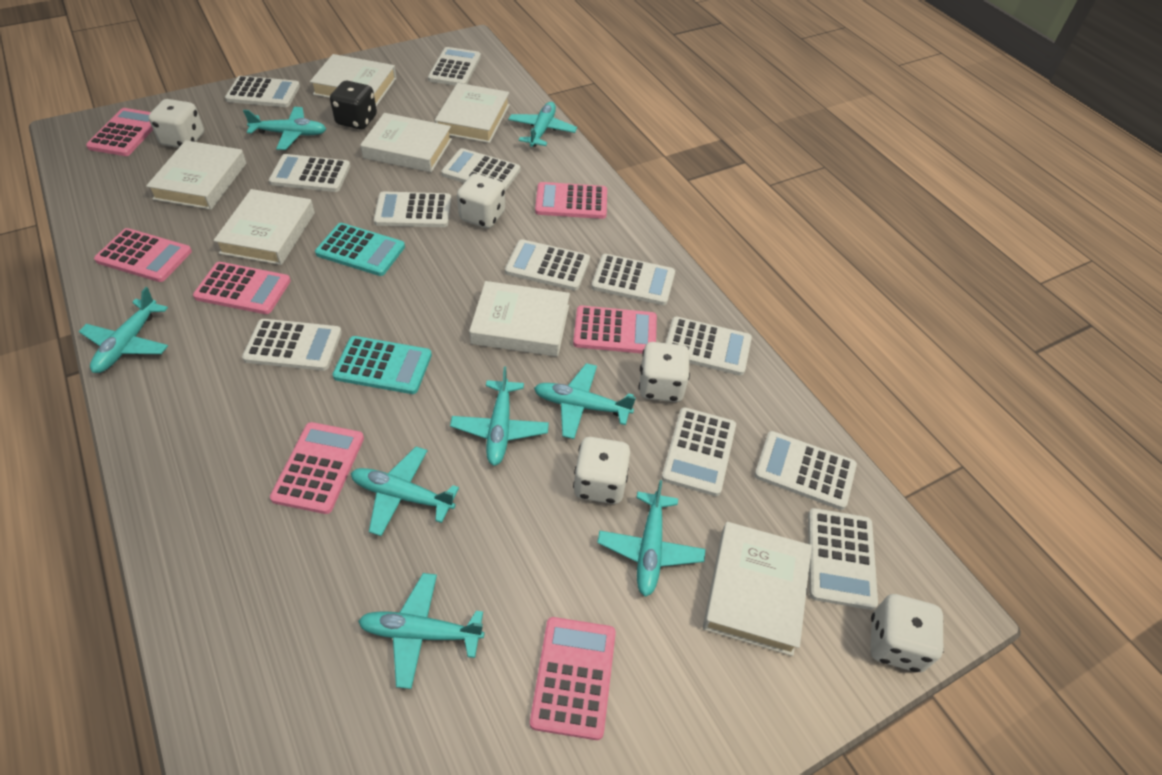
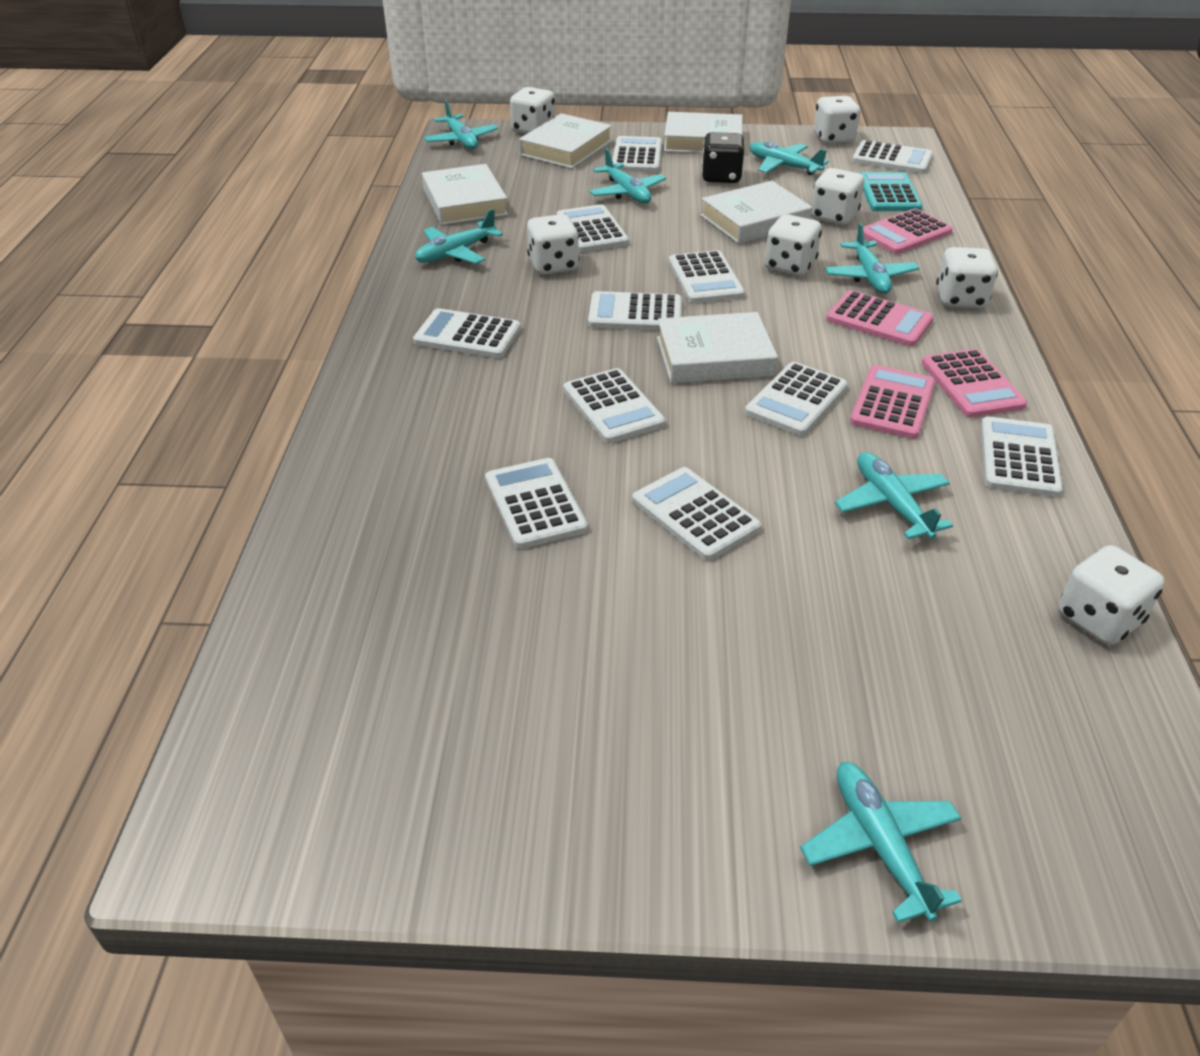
pink calculator: [86,108,153,156] [94,228,192,282] [193,262,291,314] [270,422,364,514] [530,617,616,740] [535,182,607,219] [573,306,657,354] = 7 -> [826,290,934,346] [850,365,935,439] [863,208,953,254] [922,349,1027,418] = 4
turquoise calculator: [315,223,405,276] [332,336,432,394] = 2 -> [860,172,923,211] = 1
turquoise plane: [79,287,168,373] [243,107,326,150] [351,447,459,536] [358,573,484,689] [450,366,549,466] [508,102,577,147] [534,363,636,439] [597,480,705,597] = 8 -> [415,209,503,264] [424,100,498,149] [589,148,666,204] [749,141,829,175] [800,762,962,923] [825,223,919,294] [835,452,953,539] = 7
white book: [146,140,246,210] [214,189,315,265] [310,54,397,106] [360,113,452,172] [435,83,510,143] [469,281,570,357] [703,522,812,656] = 7 -> [422,164,508,225] [519,113,612,169] [657,312,778,383] [664,112,742,153] [701,181,812,244] = 5
white calculator: [225,76,300,107] [242,319,342,371] [269,154,350,192] [374,191,451,227] [428,47,481,86] [441,148,520,191] [505,239,590,291] [591,254,675,305] [662,407,736,496] [666,317,752,375] [754,431,857,510] [808,508,878,610] = 12 -> [413,308,521,358] [485,458,588,549] [556,204,629,252] [563,368,665,443] [588,291,682,330] [612,136,662,172] [632,467,761,561] [669,250,745,303] [745,362,848,436] [852,140,933,174] [981,417,1063,497] = 11
white dice: [149,99,204,148] [457,174,505,228] [573,437,630,504] [639,342,690,402] [870,594,944,672] = 5 -> [510,87,555,134] [527,214,580,274] [765,214,822,276] [811,168,864,225] [814,96,861,144] [936,247,998,308] [1058,545,1165,645] = 7

